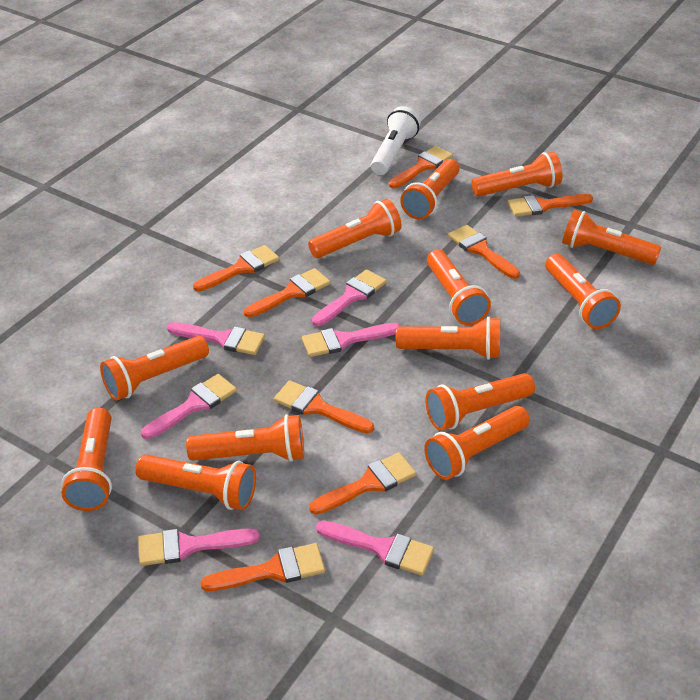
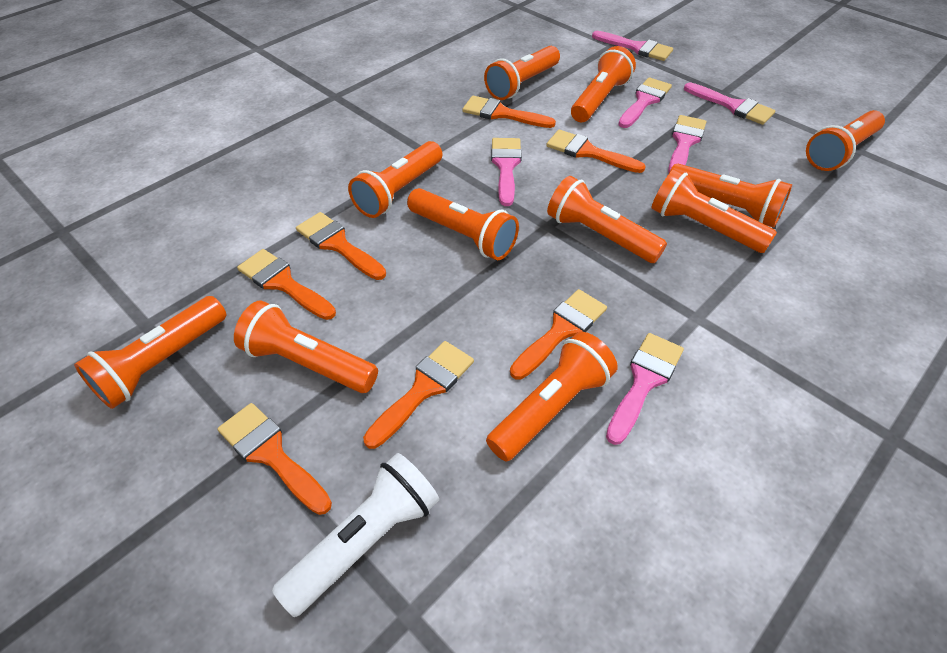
orange brush: [193,245,279,291] [200,543,325,591] [244,268,331,317] [274,380,374,434] [309,453,416,515] [389,146,453,188] [448,225,520,279] [507,194,593,217] = 8 -> [217,403,332,515] [237,249,336,320] [296,212,386,280] [363,341,474,449] [462,96,556,128] [510,289,607,380] [546,130,646,173] = 7
orange flashlight: [61,408,112,511] [100,336,209,401] [135,454,256,510] [186,414,304,462] [308,199,401,258] [396,317,500,360] [400,159,460,219] [424,406,530,480] [425,373,535,431] [427,250,491,325] [471,152,563,197] [545,254,621,329] [562,209,662,265] = 13 -> [74,296,226,409] [234,301,378,393] [348,141,443,218] [407,188,519,260] [484,46,560,100] [486,332,618,461] [547,176,667,263] [571,46,636,122] [651,169,777,253] [669,164,792,228] [806,110,885,171] = 11

